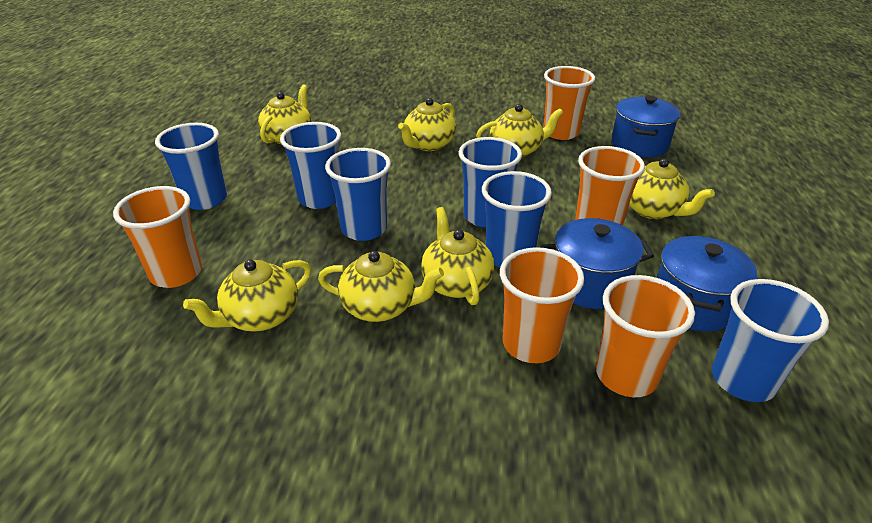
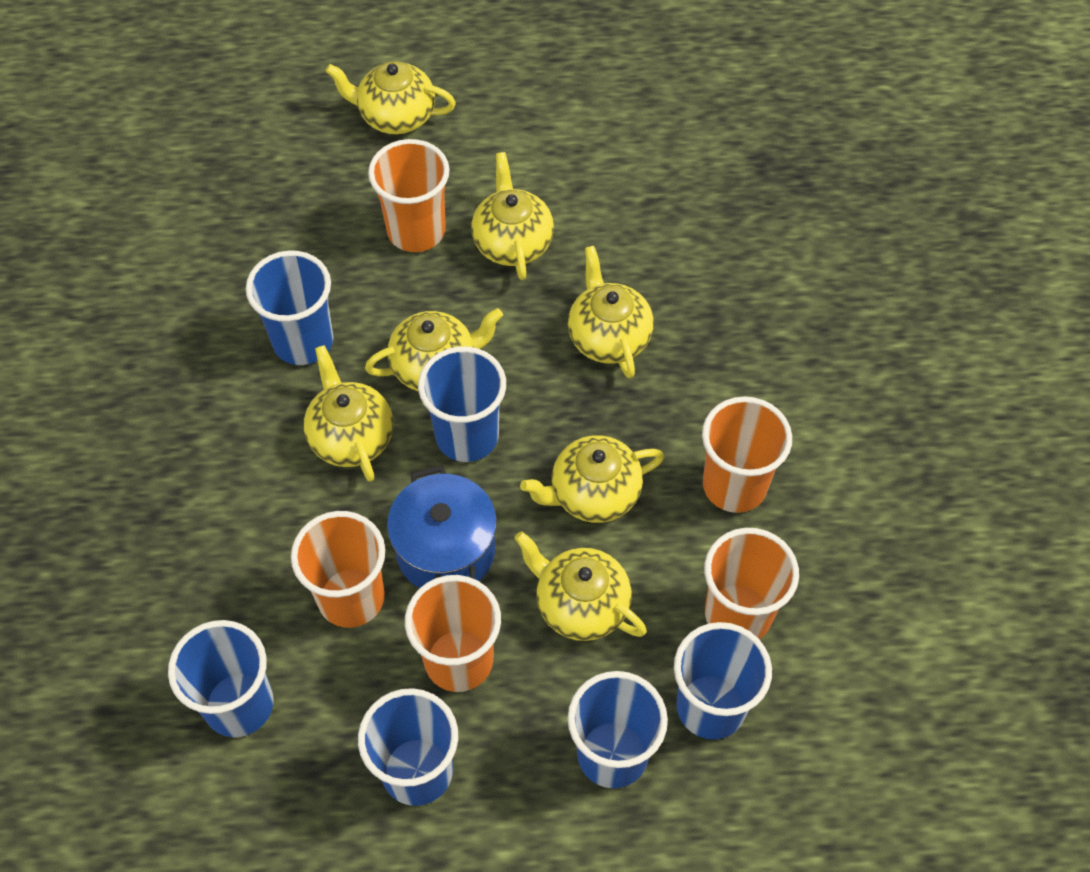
blue pot: [542,218,654,309] [612,95,680,157] [657,236,757,332] = 3 -> [387,466,497,588] = 1

